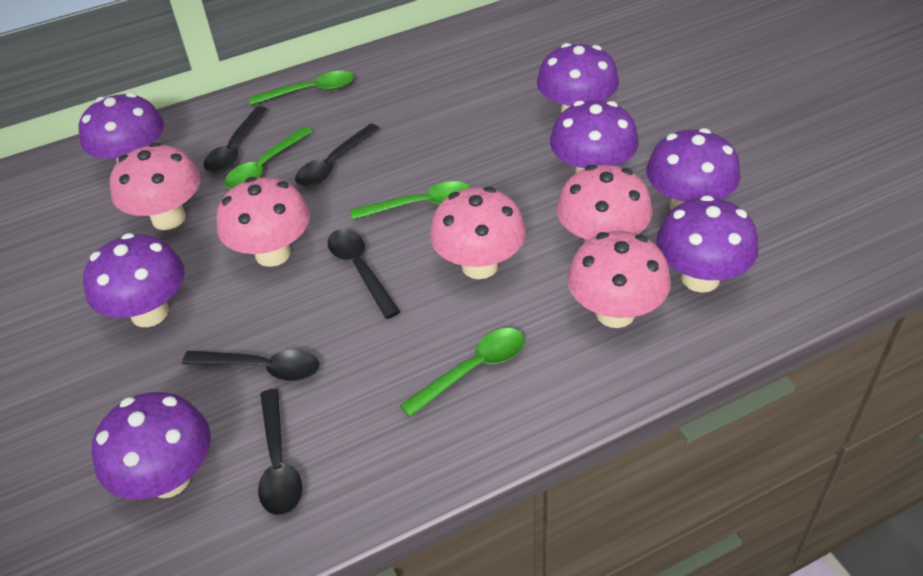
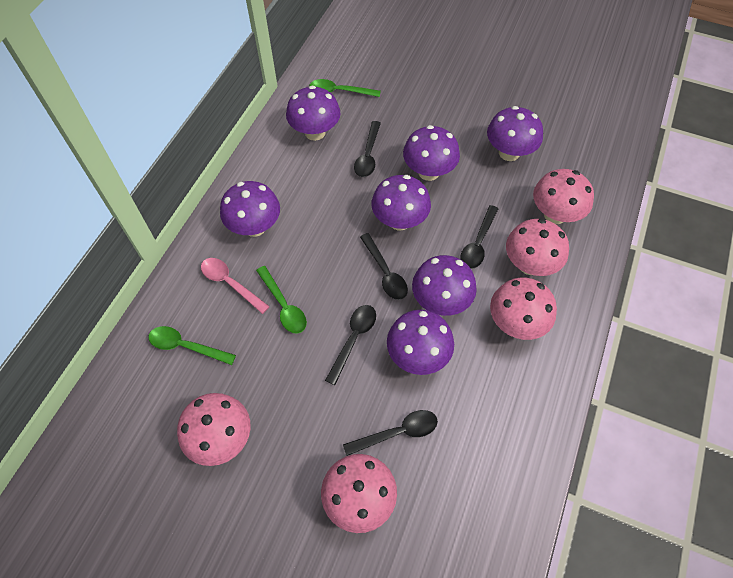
green spoon: [224,127,313,189] [249,71,354,105] [350,181,471,220] [400,328,525,417] = 4 -> [148,326,236,365] [256,266,307,334] [309,79,381,97] = 3
pink spoon: none = 0 -> [201,258,270,314] = 1

